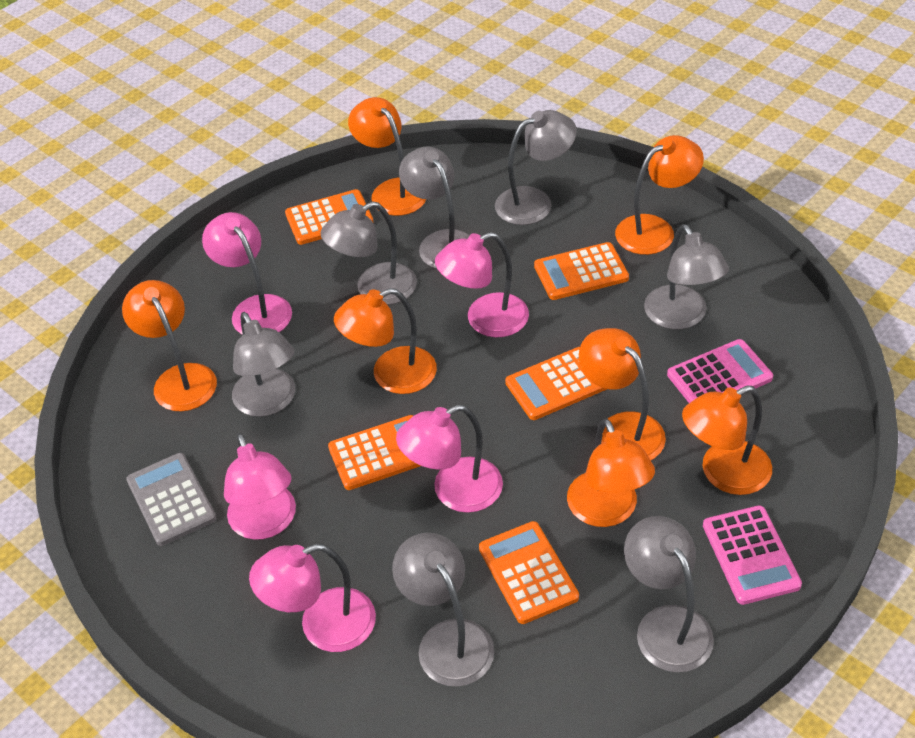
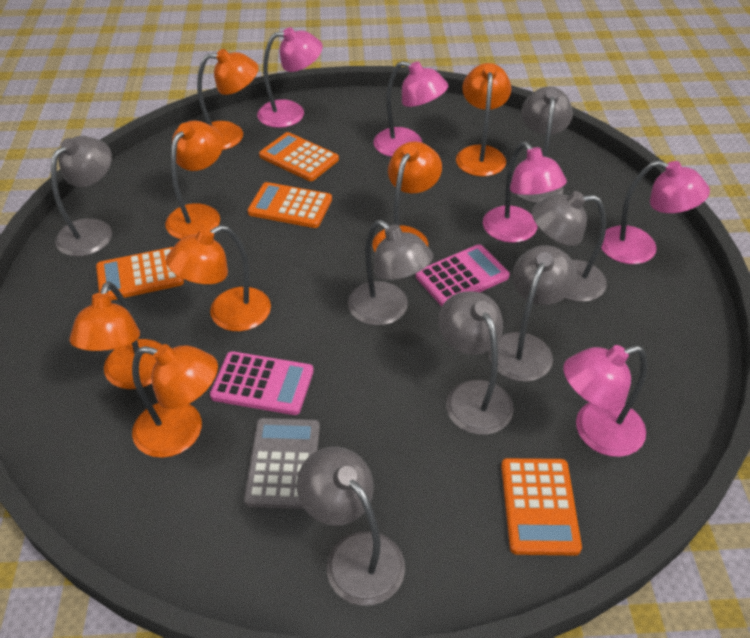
orange calculator: [285,189,373,245] [328,415,421,490] [479,521,579,624] [505,347,607,420] [534,242,629,300] = 5 -> [96,247,184,301] [248,182,332,228] [259,132,339,181] [501,458,582,555] = 4

